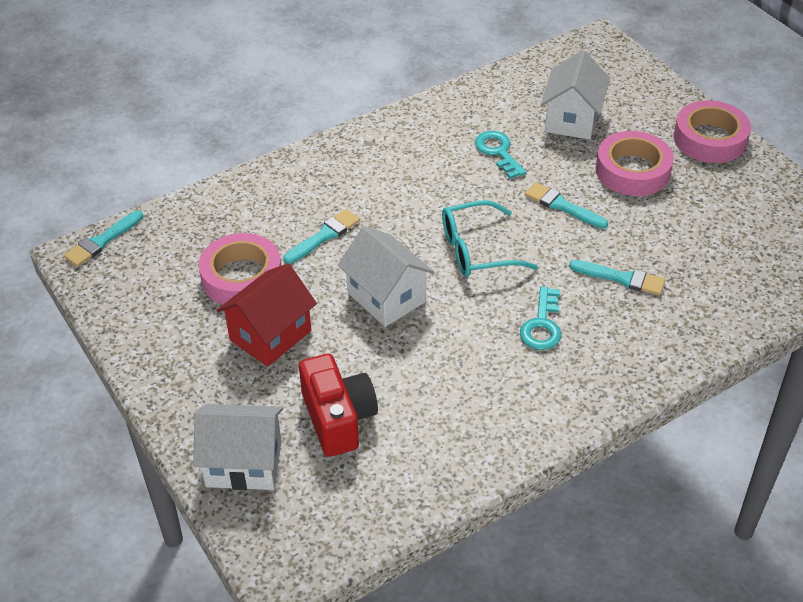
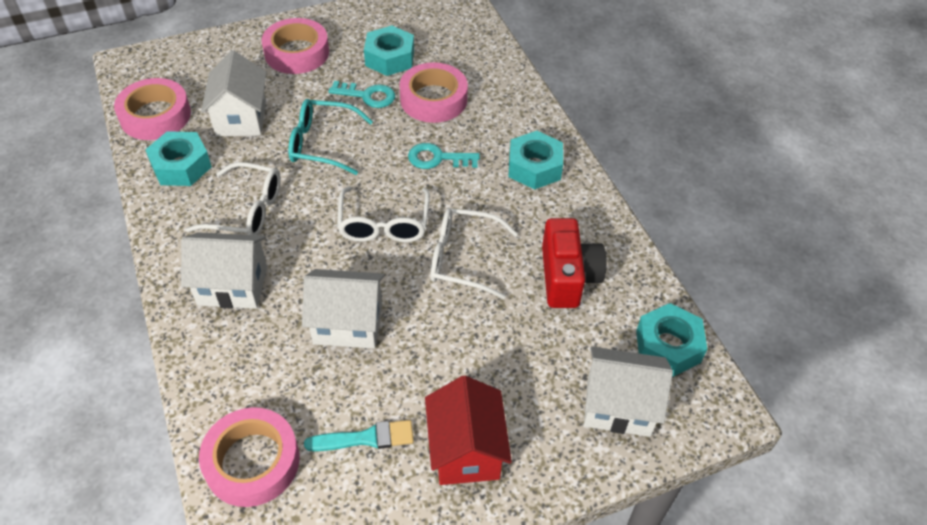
pink tape: [199,233,281,305] [596,131,674,196] [674,100,751,163] = 3 -> [114,78,191,140] [199,407,300,507] [262,18,329,74] [399,62,468,123] = 4
turquoise brush: [64,211,143,267] [283,209,360,264] [525,182,608,229] [569,260,665,295] = 4 -> [304,420,414,451] = 1
turquoise nut: none = 0 -> [145,131,212,186] [364,25,414,76] [508,131,563,190] [636,303,707,377] = 4
white glasses: none = 0 -> [186,162,281,235] [337,186,430,242] [430,208,518,299] = 3
white house: [193,404,283,490] [338,226,434,327] [541,50,610,140] = 3 -> [181,232,267,309] [201,50,267,136] [302,269,385,349] [584,347,673,437] = 4

